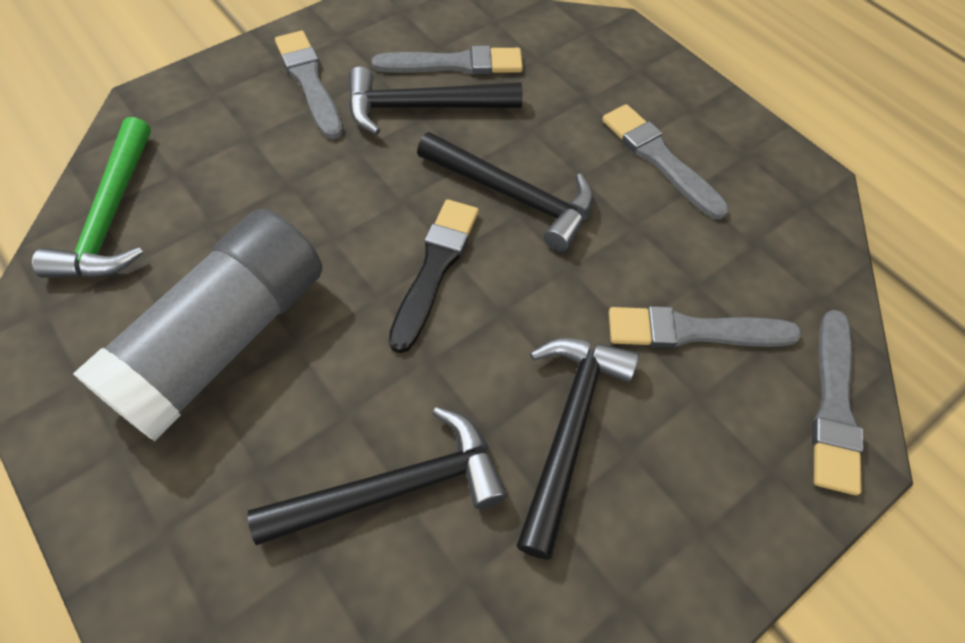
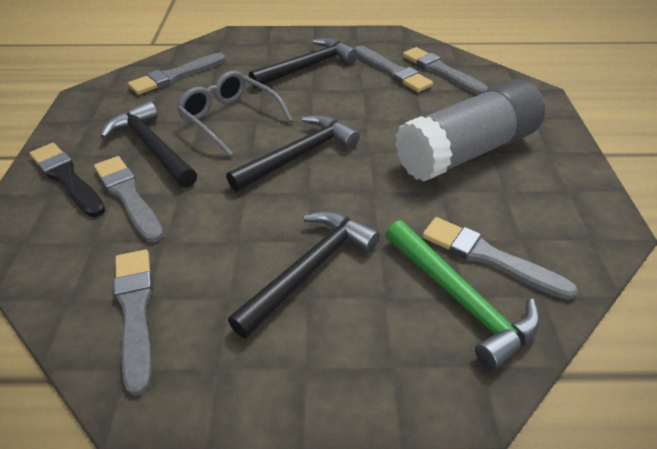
grey brush: [275,31,343,139] [372,45,523,75] [602,104,729,219] [609,306,802,348] [812,310,864,495] = 5 -> [94,156,164,243] [114,250,153,396] [128,53,226,95] [355,46,433,92] [403,47,488,95] [422,217,578,300] = 6
grey glasses: none = 0 -> [177,71,293,156] = 1

